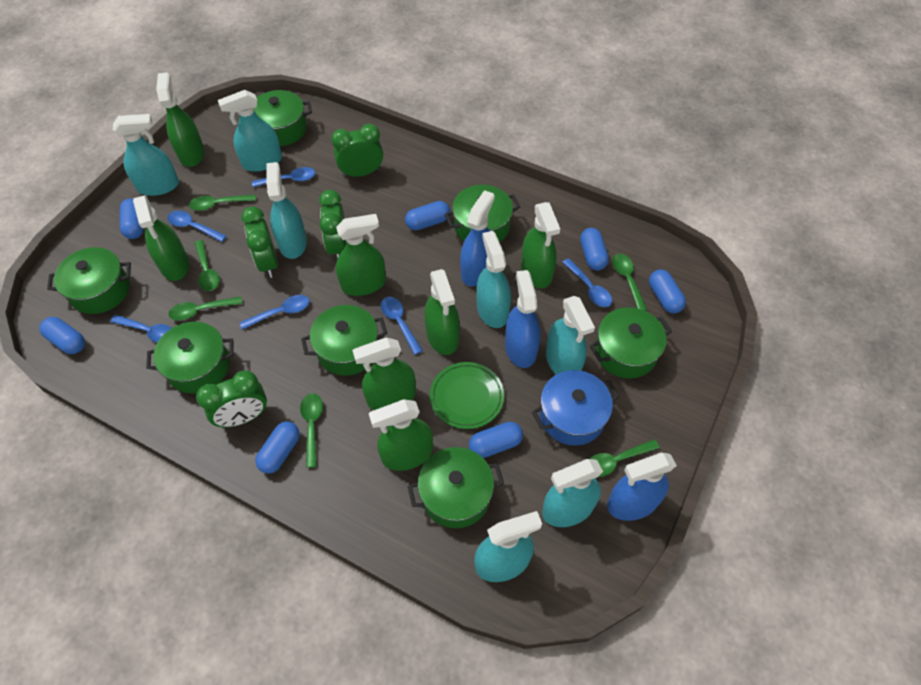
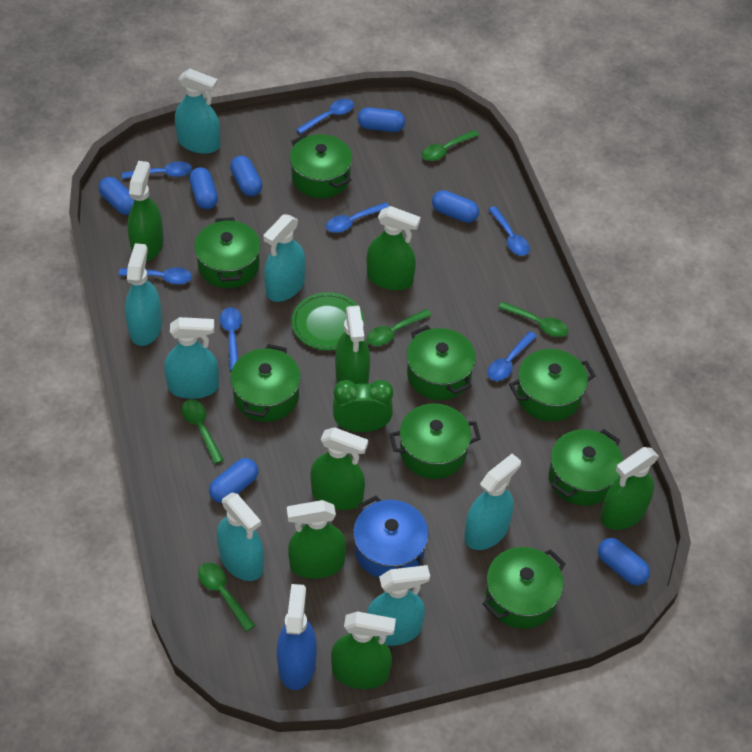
blue spoon: [110,315,171,343] [167,211,227,242] [239,295,309,330] [252,167,315,187] [381,297,423,355] [562,258,612,307] = 6 -> [118,267,192,284] [122,161,192,179] [220,307,242,371] [296,99,354,134] [326,202,389,233] [487,331,537,381] [488,206,530,256] = 7
blue spray bottle: [460,190,495,286] [505,270,541,368] [607,453,677,521] = 3 -> [277,584,317,690] = 1
green clock: [196,370,267,427] [241,206,278,278] [319,190,346,260] [331,124,383,177] = 4 -> [333,380,393,432] = 1
green pot: [47,247,131,314] [146,322,234,394] [254,90,312,146] [301,305,387,376] [407,447,504,528] [444,185,520,242] [590,307,672,379] = 7 -> [194,217,260,288] [230,344,301,422] [290,134,352,198] [390,403,481,479] [407,325,476,400] [483,547,565,629] [509,349,595,422] [549,429,623,506] = 8
green spoon: [168,297,242,320] [189,195,256,211] [195,240,219,291] [300,393,323,468] [590,439,659,477] [612,254,647,311] = 6 -> [182,399,224,464] [198,563,255,632] [367,309,432,346] [422,130,479,161] [499,302,568,337] = 5

